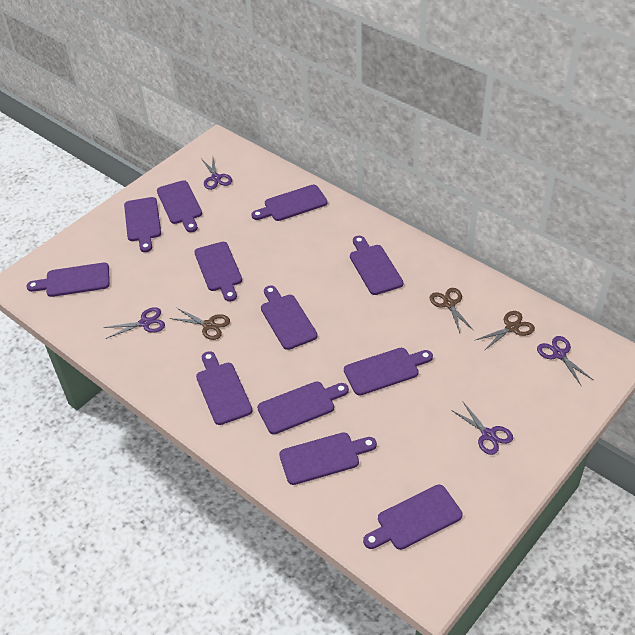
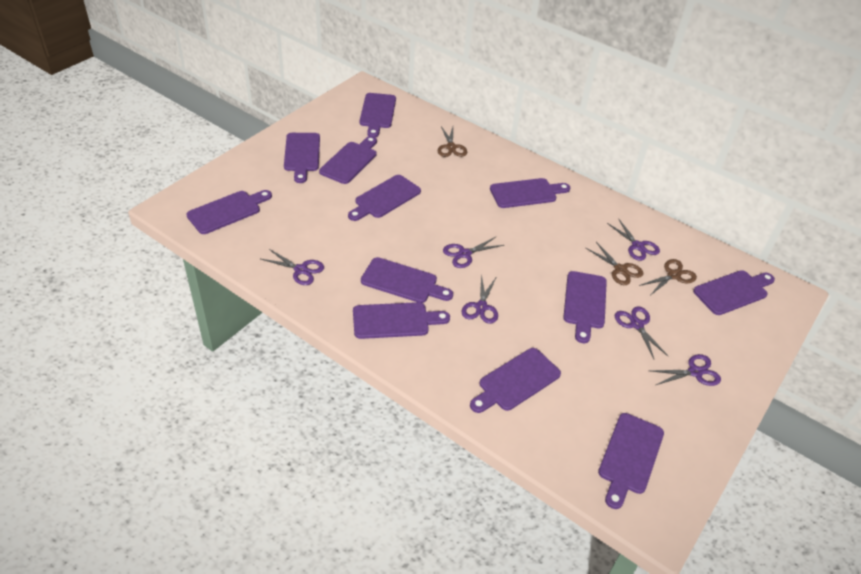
purple scissors: [103,307,165,339] [202,158,232,190] [451,401,513,455] [537,336,593,385] = 4 -> [261,249,324,285] [443,236,504,268] [461,274,498,324] [607,218,660,261] [615,306,668,359] [652,354,721,386] = 6

